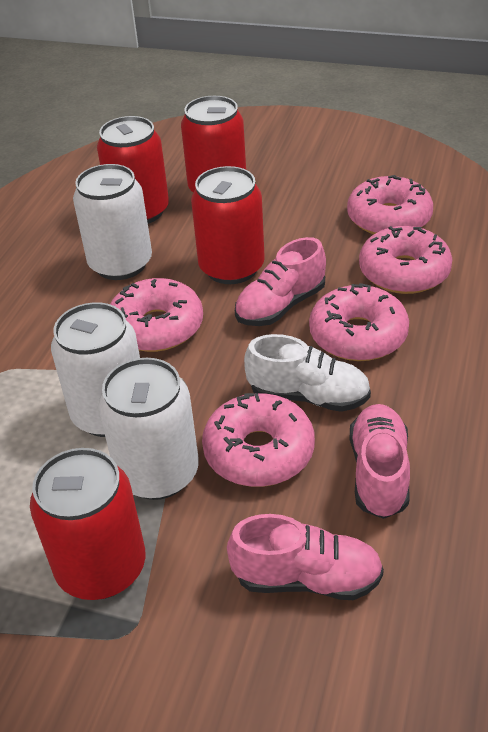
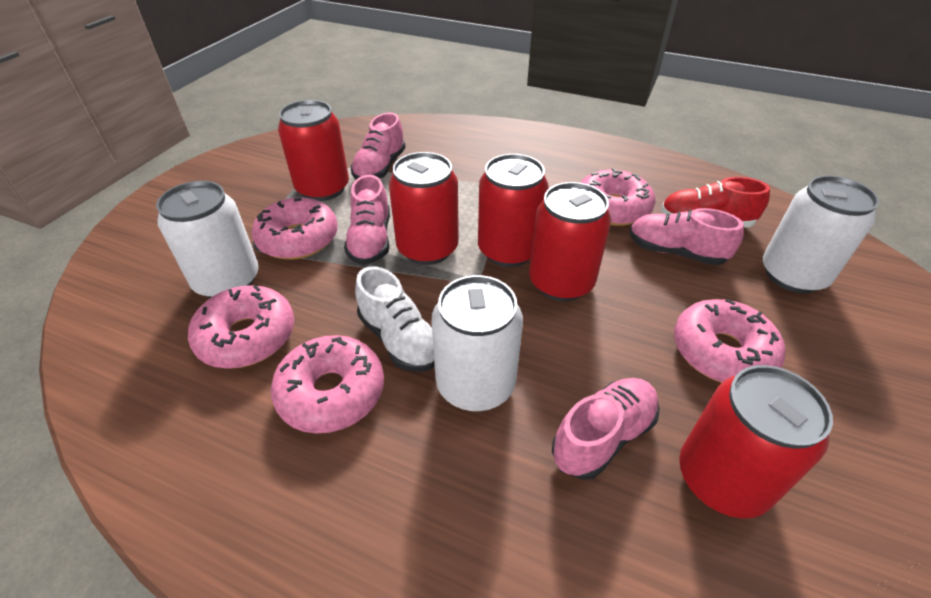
pink shoe: [227,514,384,600] [235,237,326,326] [350,404,410,519] = 3 -> [344,175,390,265] [351,112,406,179] [552,378,660,480] [630,208,744,265] = 4
red can: [30,448,146,600] [97,116,169,224] [181,96,246,192] [191,166,265,284] = 4 -> [278,100,349,201] [389,152,459,265] [478,154,549,267] [529,182,611,301] [679,365,833,518] = 5
red shoe: none = 0 -> [661,177,770,228] = 1

